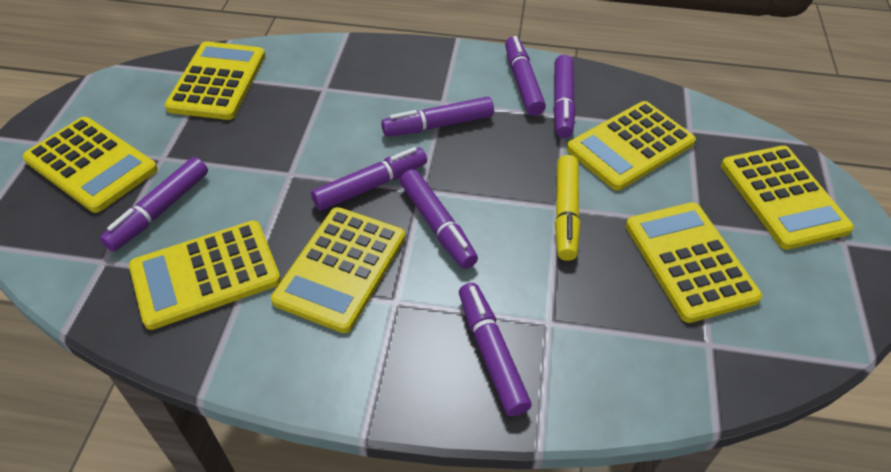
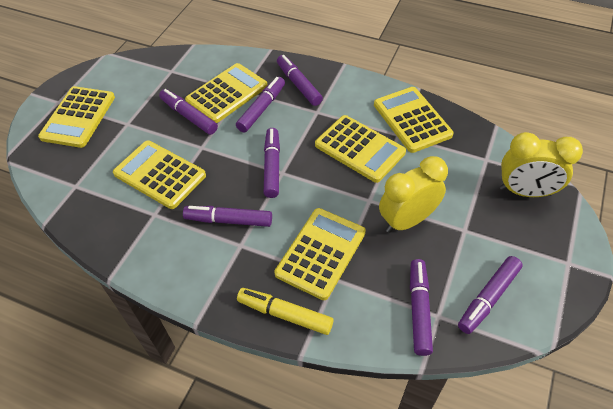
yellow calculator: [23,117,158,213] [129,220,281,330] [165,41,265,120] [271,207,405,333] [567,101,696,191] [625,202,762,323] [721,146,854,250] = 7 -> [38,86,115,148] [113,140,206,209] [185,63,268,123] [274,208,366,300] [315,115,406,183] [374,87,454,153] = 6
yellow clock: none = 0 -> [379,156,448,233] [500,132,583,197] = 2

